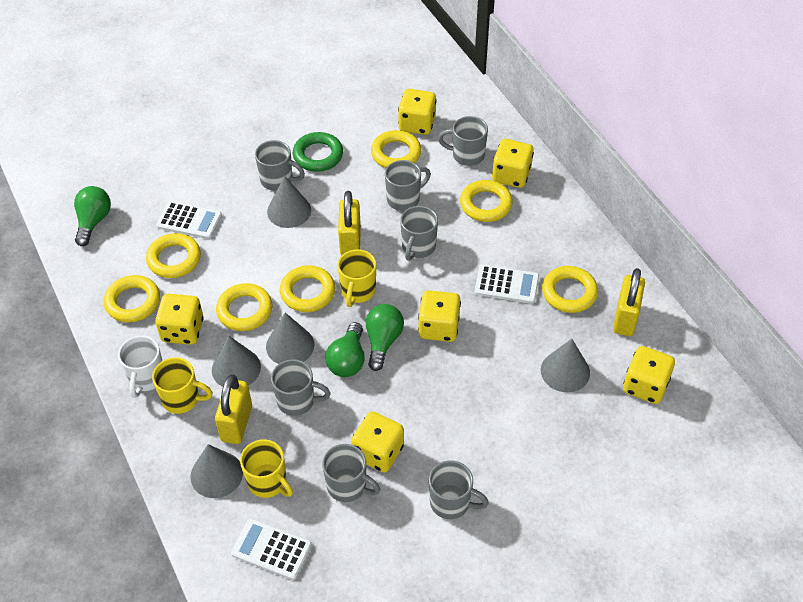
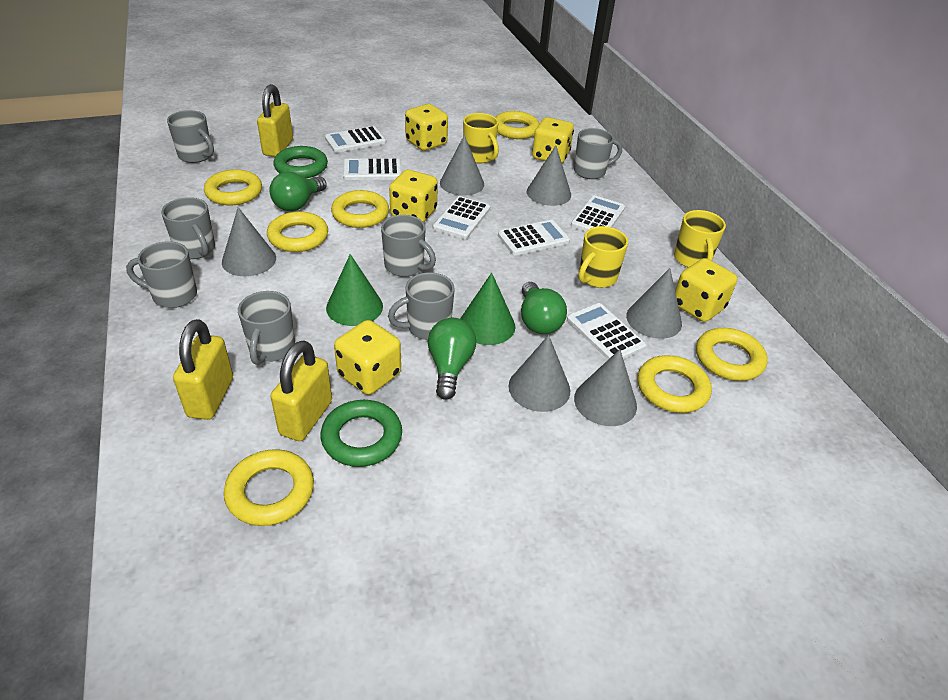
green cone: none = 0 -> [326,254,383,326] [460,273,515,345] = 2
green ring: [293,132,343,172] = 1 -> [274,146,328,178] [320,400,402,467] = 2
grey cone: [191,444,243,498] [212,336,261,387] [266,313,314,364] [267,176,311,228] [541,339,590,392] = 5 -> [222,207,276,276] [440,135,484,196] [508,335,570,412] [527,145,571,206] [574,349,637,426] [626,268,682,339] = 6
white calculator: [156,201,222,239] [231,519,312,580] [474,265,539,304] = 3 -> [325,126,386,153] [343,158,402,180] [433,196,490,239] [498,220,570,256] [567,303,646,360] [571,195,625,231] = 6
white mug: [118,336,162,398] = 1 -> none = 0
yellow dice: [155,294,204,345] [351,411,404,473] [398,89,437,135] [418,290,461,342] [492,139,534,188] [623,346,675,404] = 6 -> [334,320,401,395] [389,170,438,222] [405,104,448,151] [532,117,574,163] [675,258,737,322] = 5

